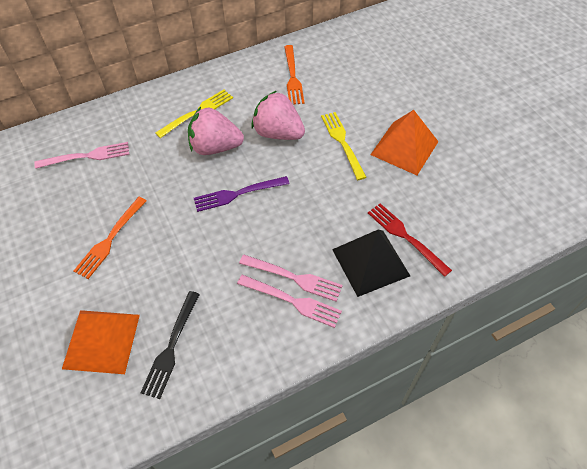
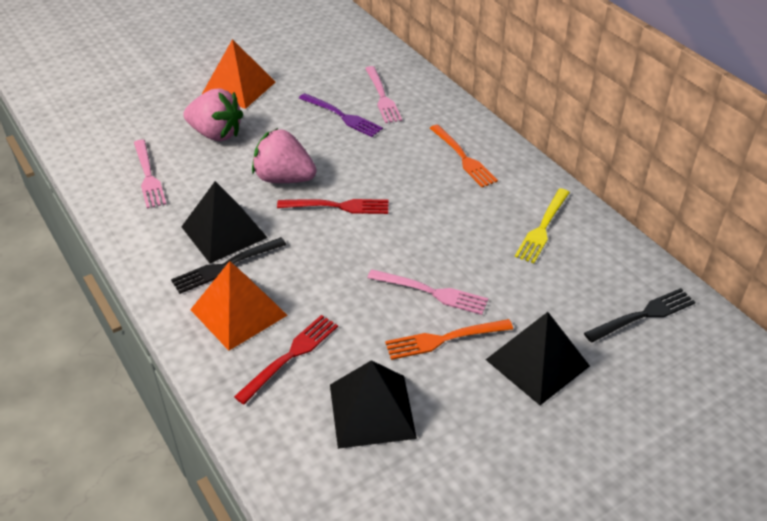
black fork: [141,291,200,399] = 1 -> [171,237,286,294] [584,288,695,343] = 2
black pyramid: [332,230,410,297] = 1 -> [181,181,268,263] [330,360,417,449] [486,312,590,405] = 3
red fork: [368,203,452,277] = 1 -> [234,315,338,404] [277,199,389,214] = 2
yellow fork: [156,90,233,138] [321,112,367,180] = 2 -> [515,188,570,263] = 1

